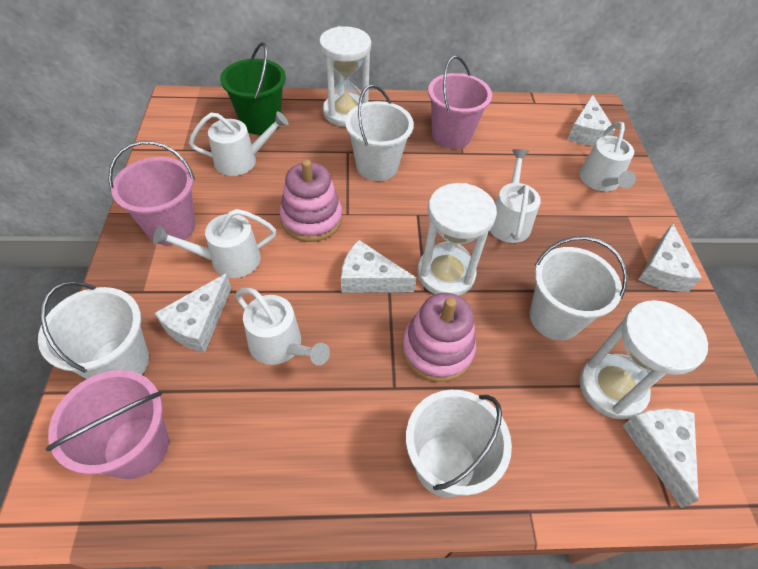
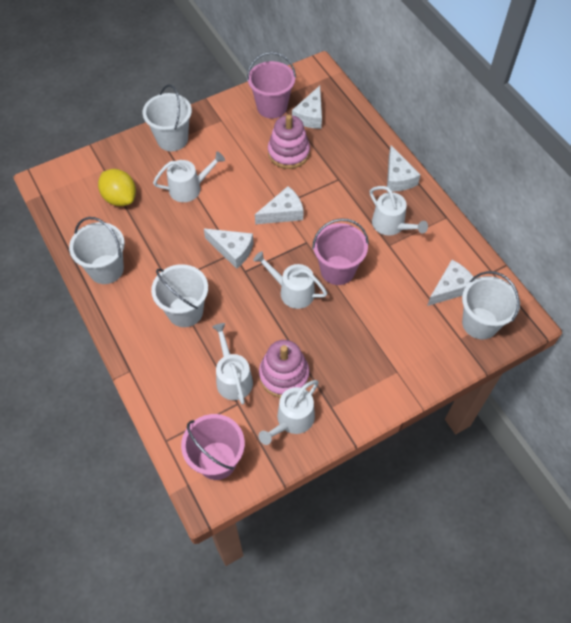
green bucket: [220,42,286,135] = 1 -> none = 0
white hourglass: [319,26,371,127] [417,183,497,296] [579,300,708,420] = 3 -> none = 0
yellow lemon: none = 0 -> [98,169,136,206] = 1

